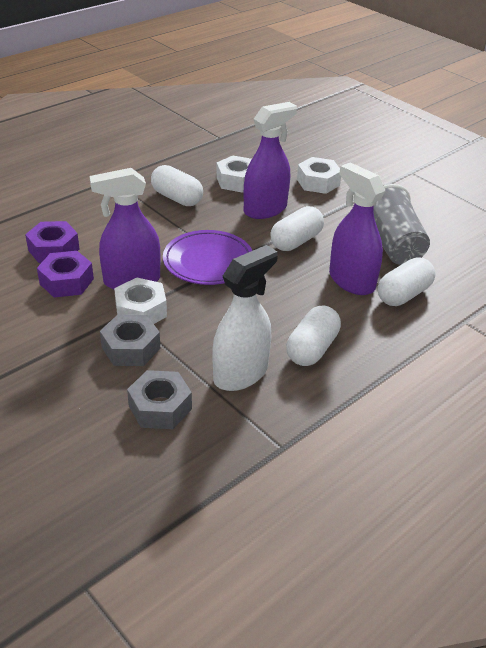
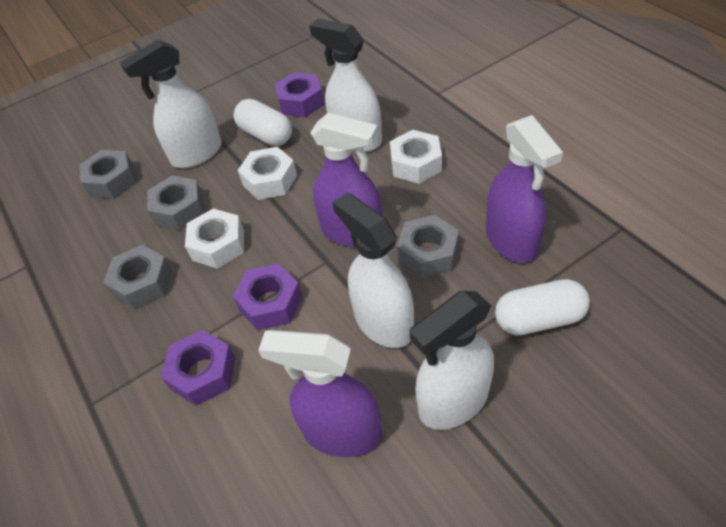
grey cup: [373,184,430,265] = 1 -> none = 0
grey nut: [100,315,160,366] [127,370,192,429] = 2 -> [79,150,136,199] [103,245,172,309] [147,176,204,230] [397,215,459,278] = 4
purple nut: [25,221,79,263] [37,251,94,297] = 2 -> [161,330,235,406] [233,264,303,330] [275,72,324,117] = 3
purple plate: [163,230,252,285] = 1 -> none = 0
white capsule: [151,165,203,206] [270,206,324,251] [286,306,341,366] [377,257,436,306] = 4 -> [233,99,292,146] [495,279,590,336] = 2
white spray bottle: [213,245,278,391] = 1 -> [120,40,222,168] [309,19,382,152] [332,193,414,348] [410,291,494,430] = 4

